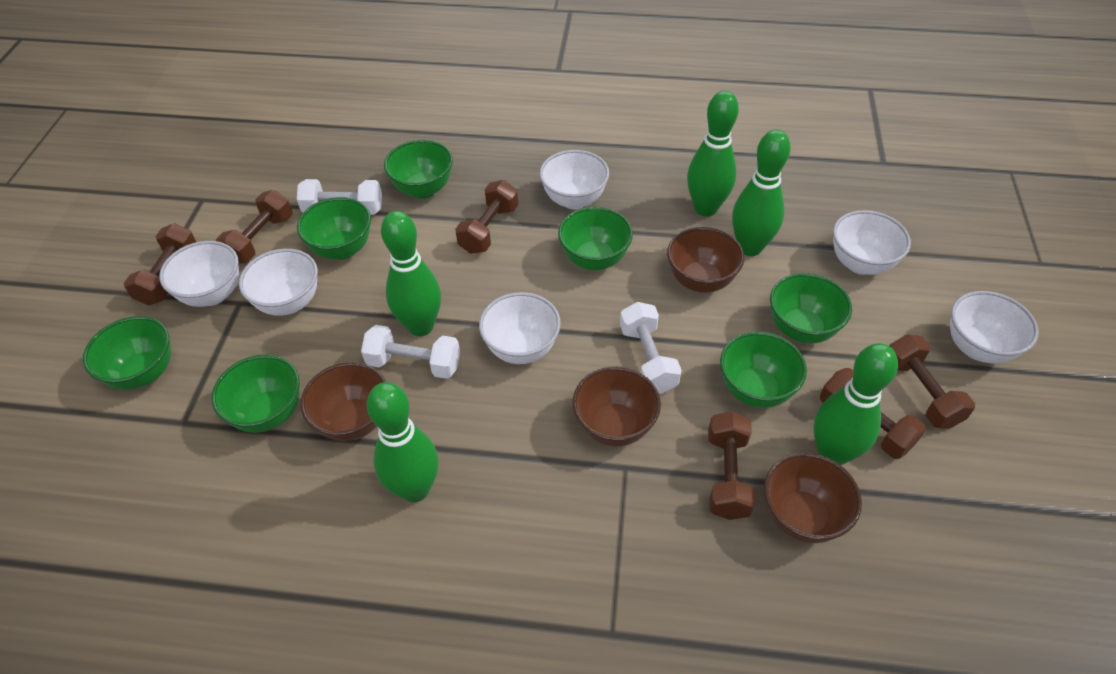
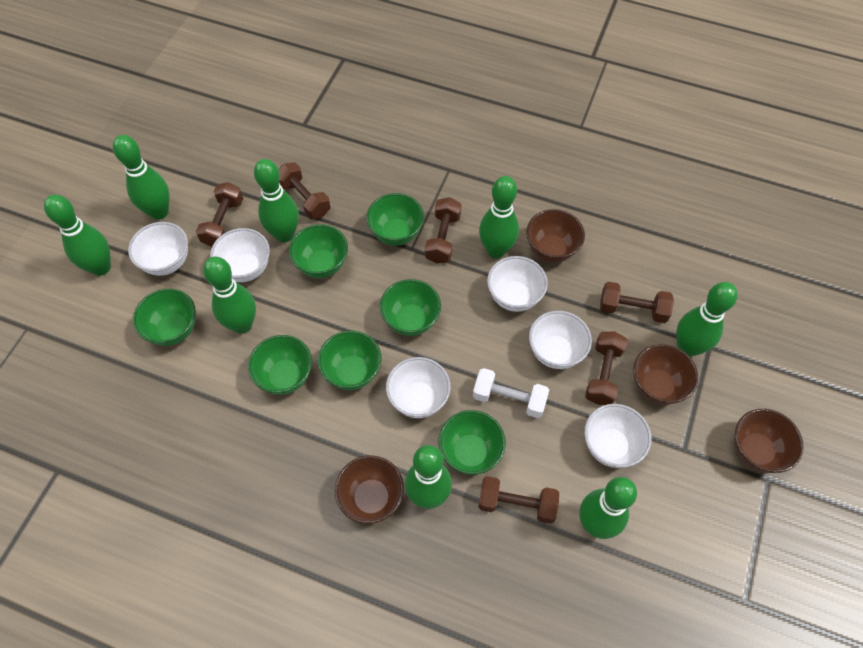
green bowling pin: [367,382,438,502] [381,211,441,336] [687,91,739,217] [732,130,791,256] [814,343,898,465] = 5 -> [44,194,111,276] [113,135,170,220] [203,257,256,333] [254,159,299,242] [405,445,452,509] [479,176,519,258] [579,477,637,539] [676,282,738,357] = 8
white dumbbell: [297,179,382,215] [361,325,460,379] [620,302,682,393] = 3 -> [473,368,549,418] = 1

